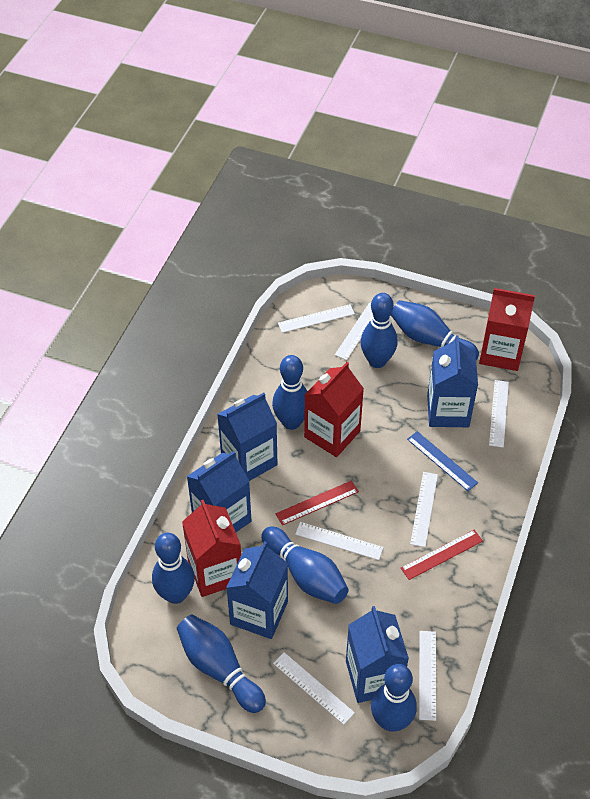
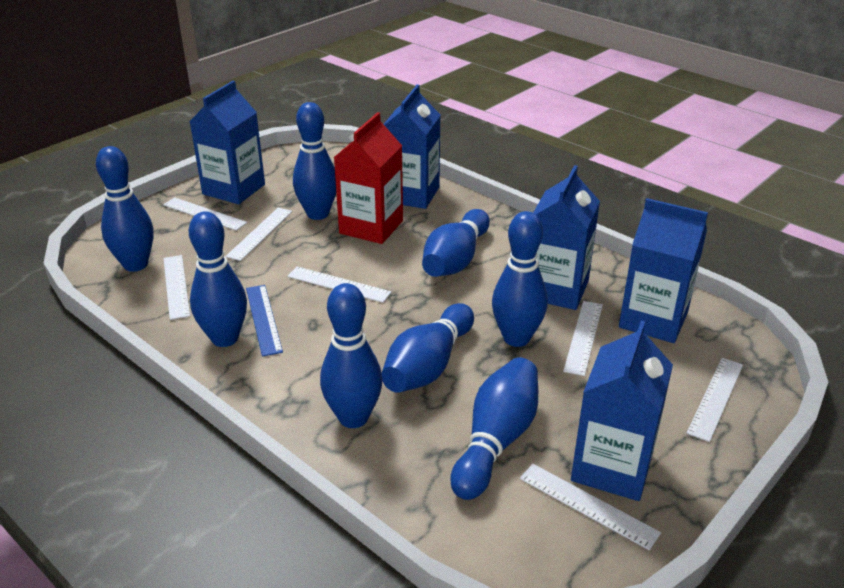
blue bowling pin: [152,533,195,604] [177,614,266,713] [261,526,349,604] [272,355,308,430] [360,293,398,368] [371,664,417,732] [391,300,479,360] = 7 -> [96,146,154,272] [189,211,247,347] [293,102,336,220] [320,283,382,428] [382,303,474,393] [422,209,490,277] [450,357,538,500] [492,211,548,347] = 8
red carton: [182,500,241,597] [304,362,364,457] [479,288,535,371] = 3 -> [334,112,403,244] = 1
red ruler: [276,480,359,525] [401,530,483,580] = 2 -> none = 0

